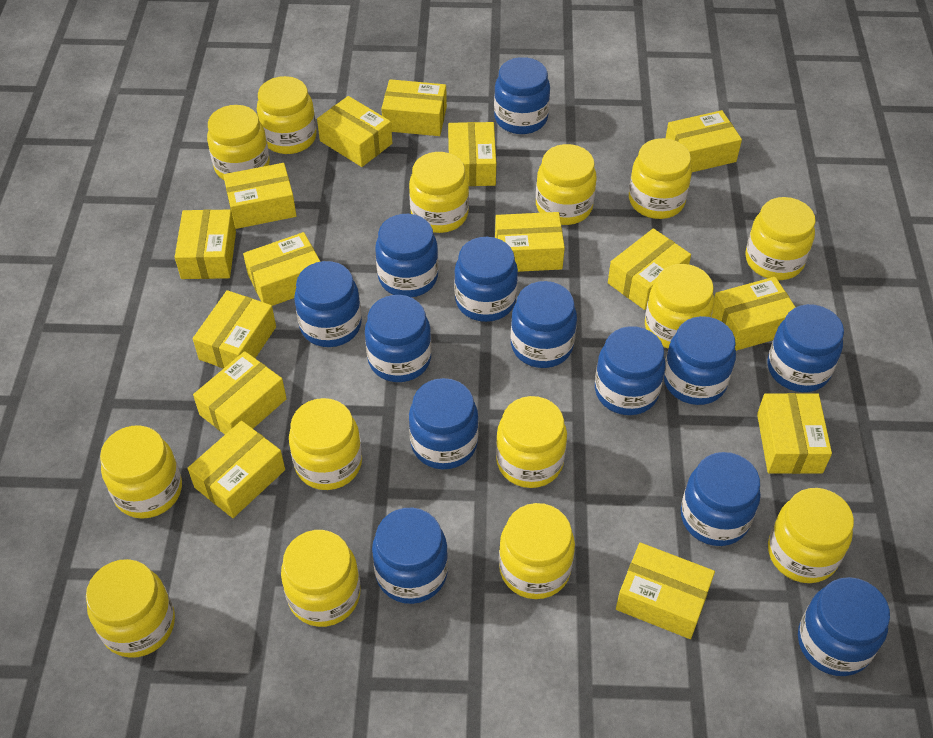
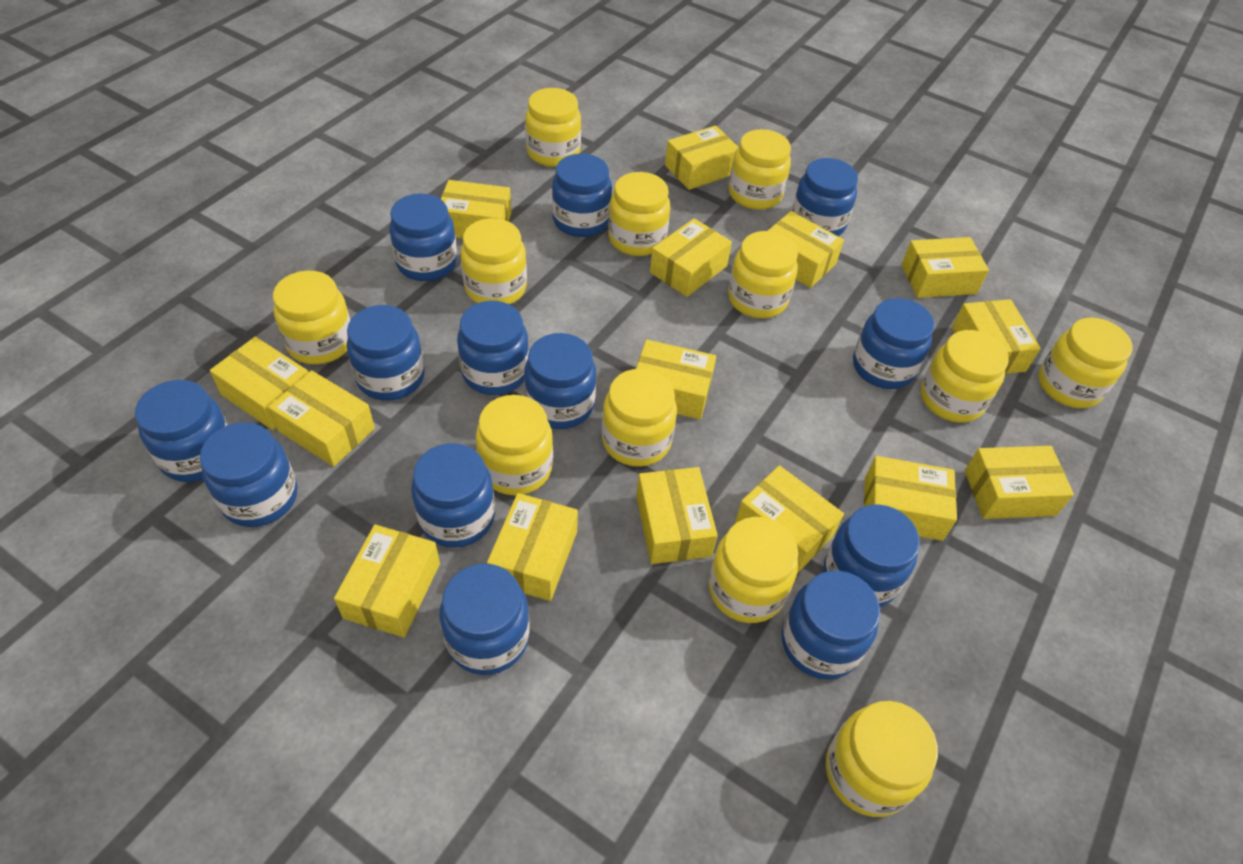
yellow jar: [86,559,175,658] [100,426,182,519] [207,105,270,180] [257,76,317,154] [281,530,361,627] [289,398,362,490] [409,152,469,233] [496,396,567,488] [499,503,575,599] [536,144,597,225] [629,138,692,219] [645,264,714,349] [745,197,815,280] [768,488,854,583] = 14 -> [273,271,350,364] [461,218,527,304] [476,395,553,496] [525,88,581,167] [602,369,677,467] [608,172,670,256] [708,517,798,623] [728,231,798,318] [729,129,791,210] [826,701,938,817] [921,330,1009,423] [1038,317,1133,408] = 12

